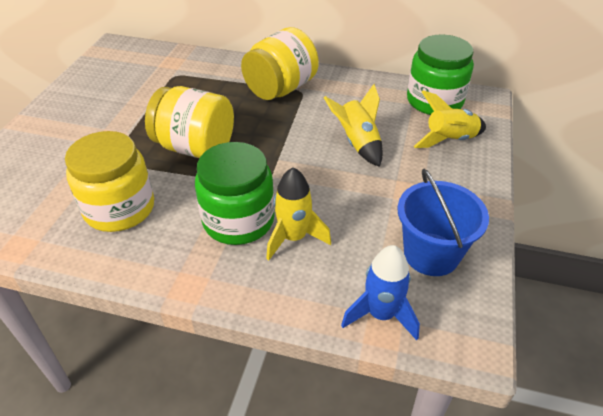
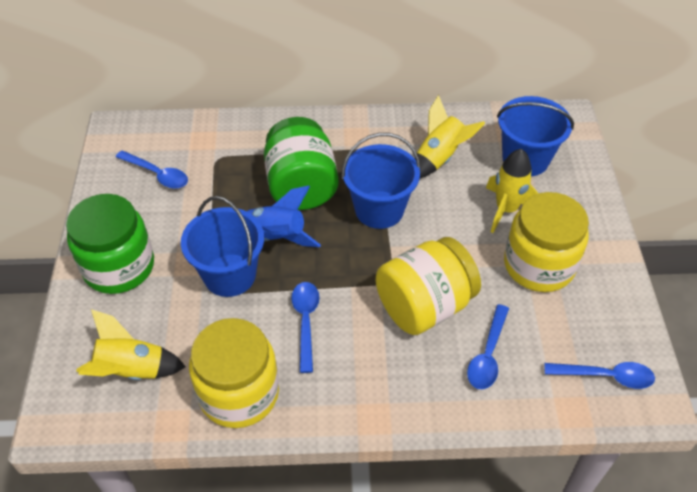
blue bucket: [398,169,489,276] = 1 -> [181,196,264,297] [341,133,421,229] [497,96,574,176] = 3
blue spoon: none = 0 -> [116,151,188,189] [291,282,320,373] [467,304,509,389] [544,362,655,389] = 4

